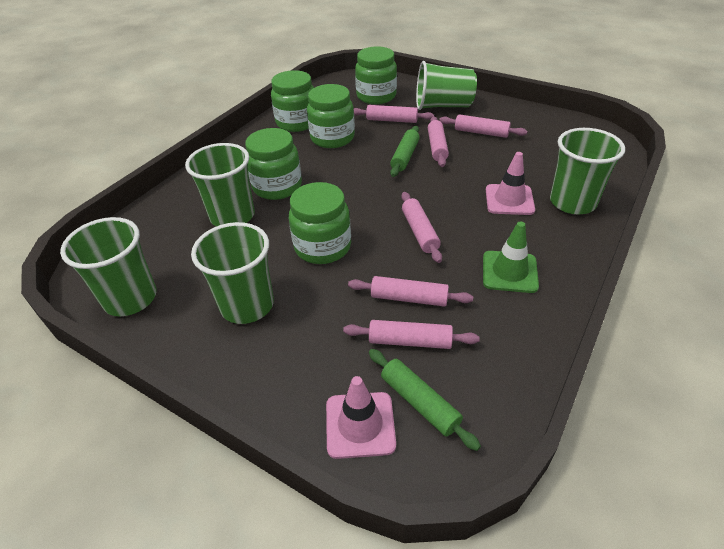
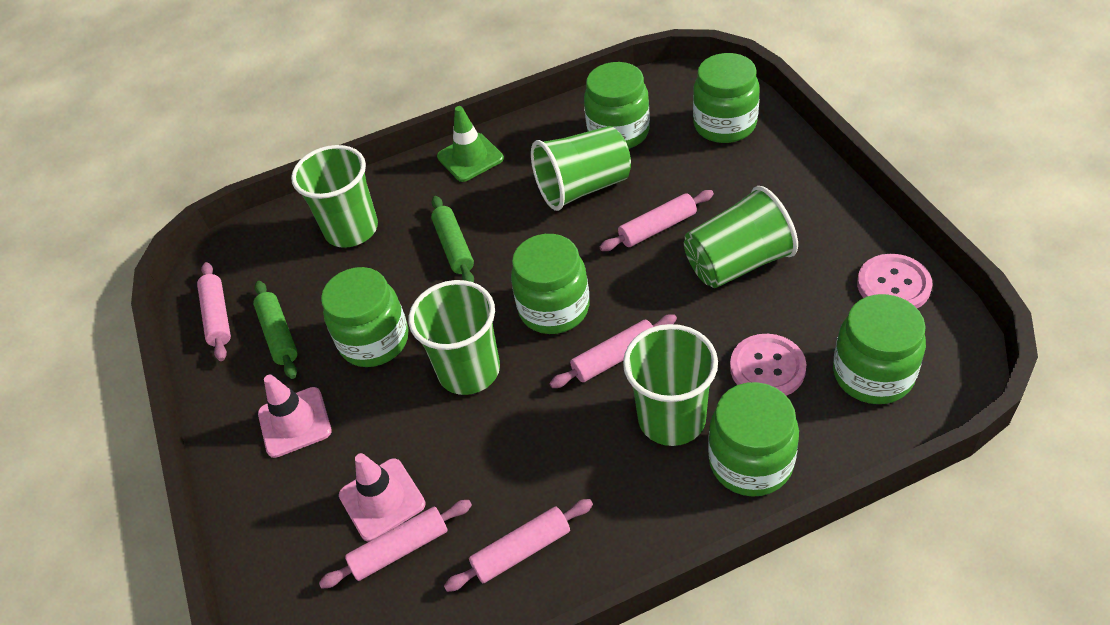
green jar: [245,128,302,200] [271,70,314,132] [289,182,351,264] [307,84,355,148] [355,46,397,104] = 5 -> [321,267,409,367] [511,234,590,334] [584,62,650,149] [693,53,760,143] [708,382,799,497] [833,294,926,404] = 6
pink button: none = 0 -> [730,334,806,396] [857,254,933,308] = 2
pink rolling pin: [343,320,480,349] [348,276,473,307] [354,105,434,123] [401,192,442,263] [428,117,449,167] [439,114,527,138] = 6 -> [197,262,231,361] [319,500,472,588] [444,499,593,592] [549,314,677,388] [600,190,714,251] = 5

